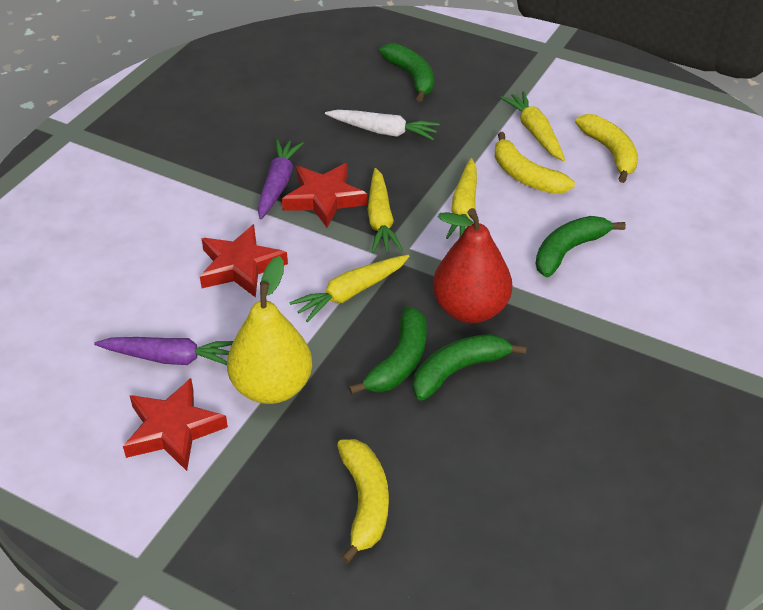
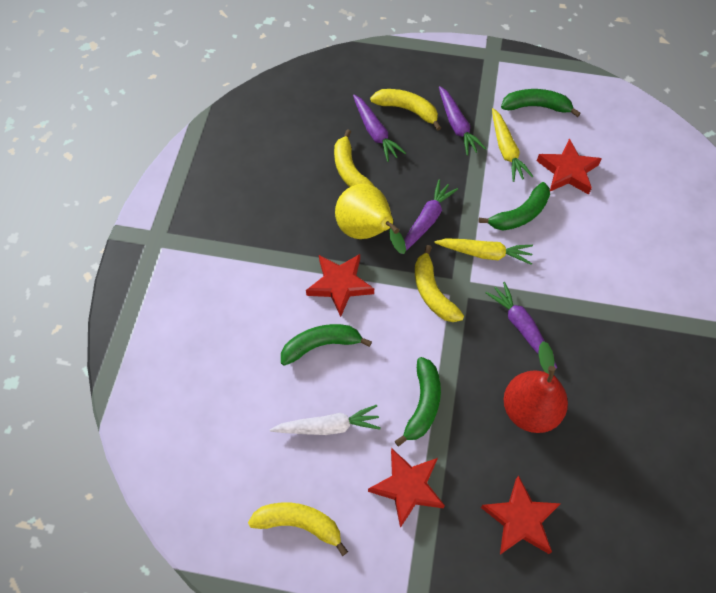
purple carrot: [94,337,234,365] [258,139,304,219] = 2 -> [353,95,406,162] [404,180,458,251] [439,86,486,156] [486,282,557,368] = 4
red star: [123,378,228,471] [200,224,288,298] [282,163,367,228] = 3 -> [306,254,374,317] [368,448,445,528] [481,476,561,555] [537,138,602,195] = 4
yellow banana: [337,439,389,564] [495,132,575,194] [575,114,638,183] = 3 -> [248,503,348,556] [334,129,375,187] [370,89,441,131] [415,245,464,322] = 4
yellow carrot: [289,255,410,322] [367,168,403,253] [446,158,477,239] [500,91,565,161] = 4 -> [434,238,533,265] [492,108,534,182] = 2

